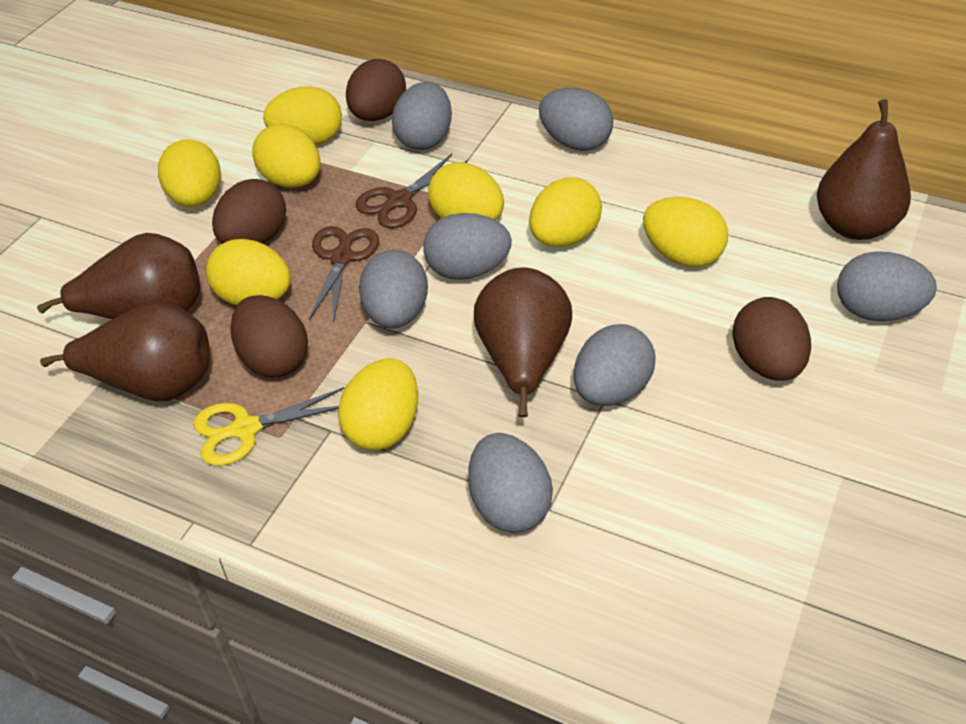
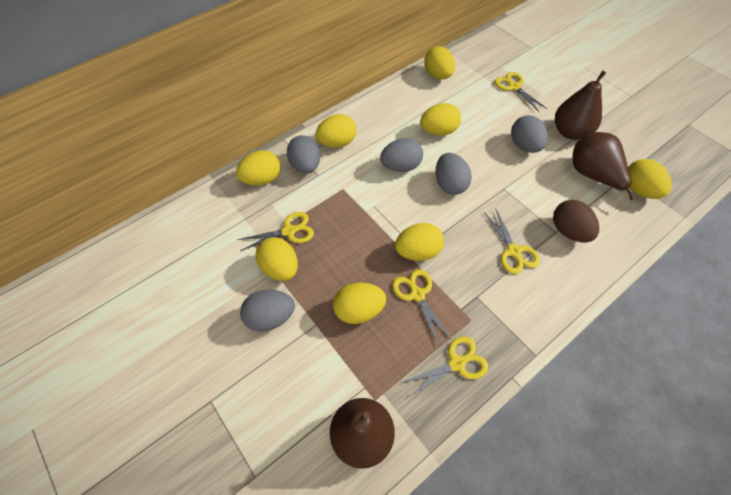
brown egg: [212,179,286,244] [230,295,308,378] [346,59,406,121] [732,297,811,381] = 4 -> [553,200,599,243] = 1
brown pear: [37,233,200,319] [40,301,210,401] [474,268,572,417] [817,99,911,240] = 4 -> [330,398,395,469] [555,70,606,140] [573,132,636,201] = 3
brown scissors: [309,226,379,324] [355,154,468,228] = 2 -> none = 0
grey egg: [359,250,428,328] [392,82,452,150] [423,213,512,280] [468,433,553,533] [539,88,613,151] [574,324,655,406] [837,251,937,321] = 7 -> [240,290,295,331] [287,135,320,174] [380,138,423,172] [436,153,472,195] [511,115,548,153] = 5
yellow scissors: [193,387,344,466] = 1 -> [237,212,314,251] [392,269,451,344] [401,336,488,397] [484,210,540,274] [494,72,547,112] = 5

